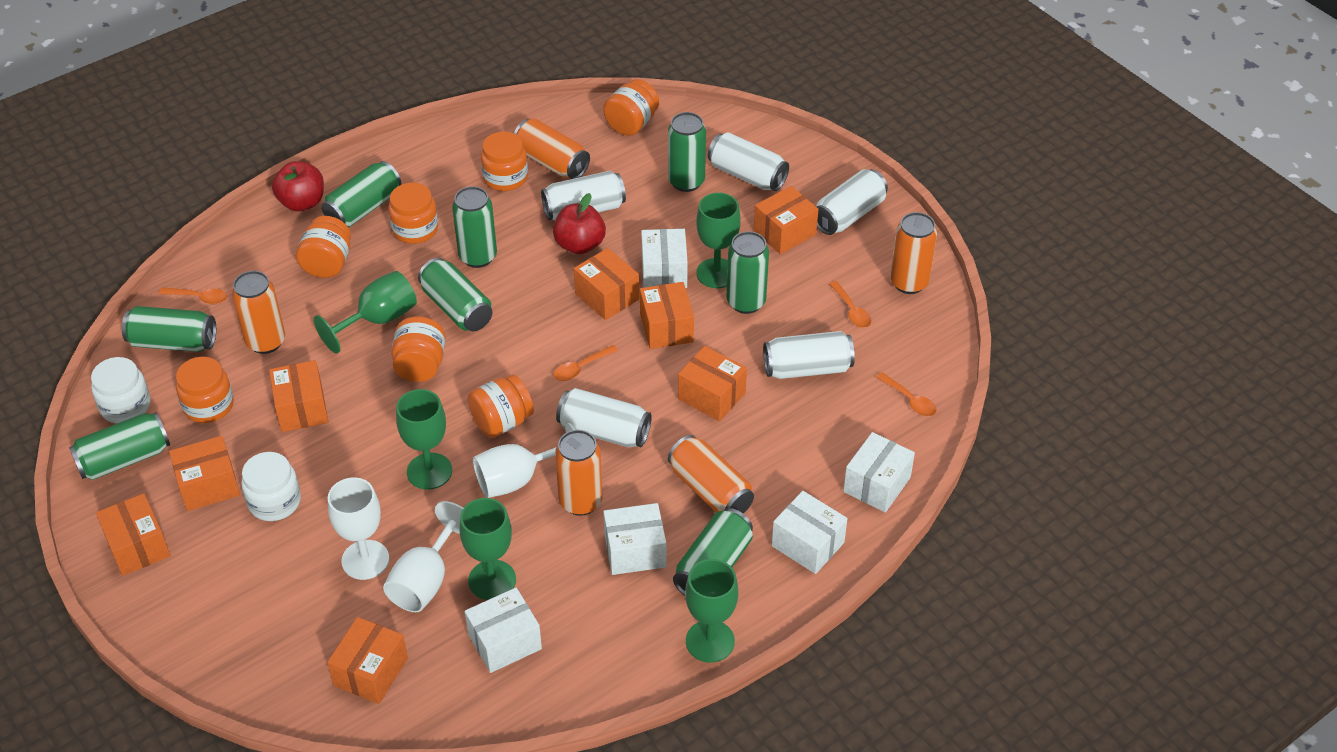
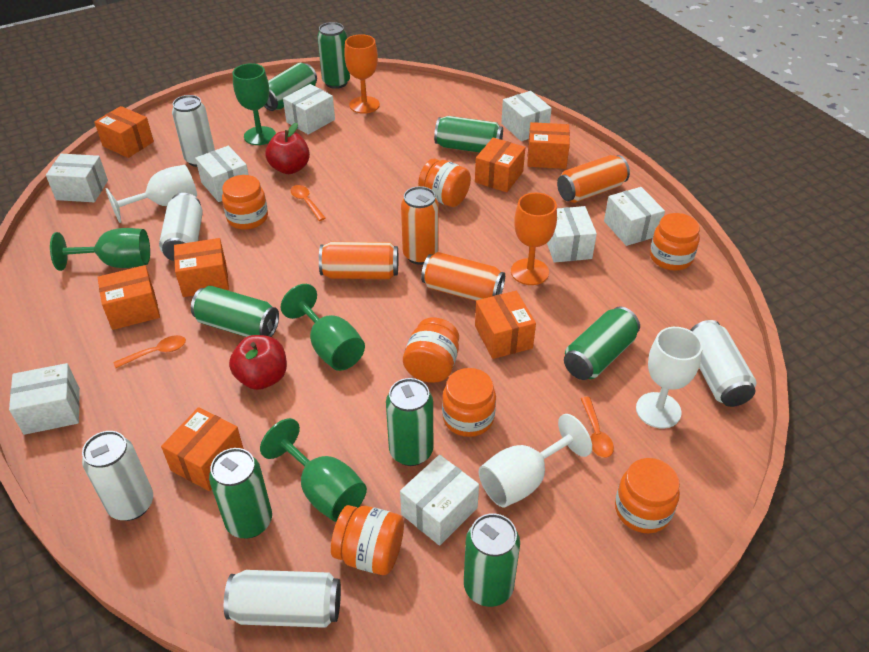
green goblet: [314,271,417,353] [396,389,452,490] [459,498,516,600] [685,559,738,663] [696,193,741,288] = 5 -> [50,228,150,271] [233,63,276,145] [260,418,367,522] [281,284,365,371] = 4
orange box: [96,493,170,576] [169,436,240,511] [269,360,328,432] [327,617,408,704] [574,248,639,320] [640,282,694,349] [678,346,747,421] [754,186,818,254] = 8 -> [94,106,154,158] [97,265,160,330] [161,407,244,491] [174,238,229,297] [475,138,525,192] [475,291,536,359] [527,122,570,169] = 7
orange can: [232,271,285,354] [514,119,590,179] [555,430,603,516] [668,435,754,513] [890,212,937,294] = 5 -> [319,242,398,279] [401,186,439,265] [421,252,505,301] [557,155,630,203] = 4
orange goblet: none = 0 -> [344,34,380,114] [511,192,557,285] = 2
orange spoon: [159,287,227,304] [554,345,618,381] [829,281,871,328] [876,372,937,417] = 4 -> [113,335,186,368] [290,185,326,221] [581,397,614,458] = 3
white box: [465,587,542,673] [603,503,666,575] [641,229,688,288] [772,491,848,574] [843,432,915,513] = 5 -> [9,363,80,435] [46,154,108,202] [195,146,249,202] [283,84,335,135] [400,455,479,546] [501,91,552,141] [547,206,597,263] [604,187,665,246] = 8
white jar: [91,357,151,423] [241,452,301,521] = 2 -> none = 0

